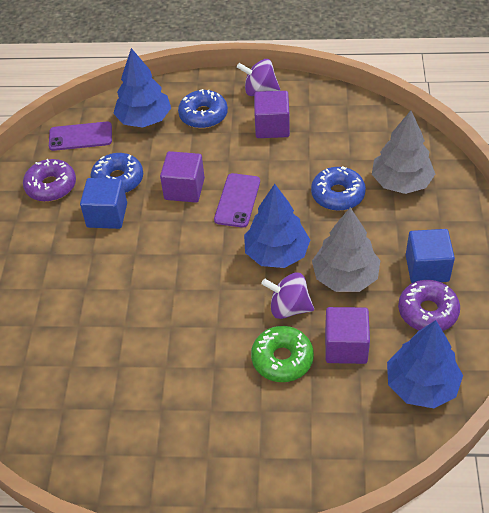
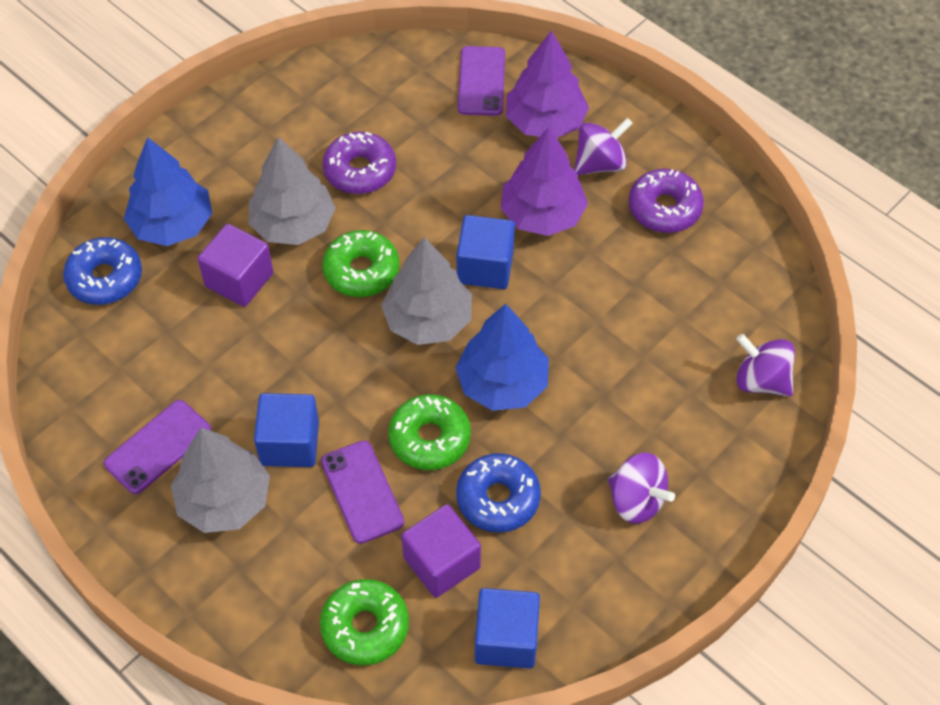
blue cube: [80,178,127,229] [406,229,455,283] = 2 -> [254,393,319,467] [457,215,515,289] [475,588,540,669] = 3
blue donut: [90,153,143,193] [178,89,228,128] [311,166,366,211] = 3 -> [63,237,142,305] [456,453,541,533] = 2
blue tree: [113,48,171,128] [244,184,310,268] [387,320,463,408] = 3 -> [124,137,213,246] [455,304,549,411] = 2
green donut: [251,326,314,382] = 1 -> [320,579,409,665] [323,230,399,297] [388,394,471,470] = 3
grey tree: [312,207,380,292] [372,110,435,194] = 2 -> [171,428,270,533] [248,137,336,245] [381,237,472,345] = 3
purple cube: [160,151,205,203] [254,91,290,138] [325,307,370,364] = 3 -> [198,224,273,307] [401,504,481,598] = 2
purple phone: [49,121,112,151] [214,173,260,228] = 2 -> [104,400,211,494] [321,440,404,544] [458,46,505,116] = 3
purple spinning top: [237,59,280,96] [261,273,314,319] = 2 -> [574,118,633,175] [608,453,675,524] [736,334,795,397] = 3
purple tree: none = 0 -> [500,127,588,236] [506,30,589,138] = 2

